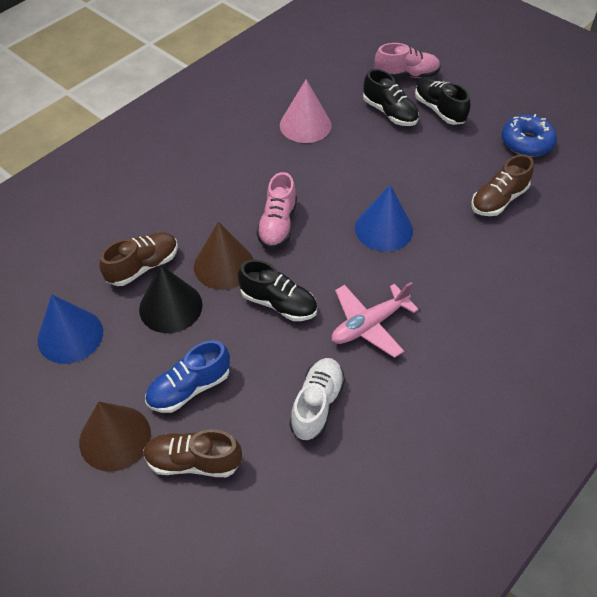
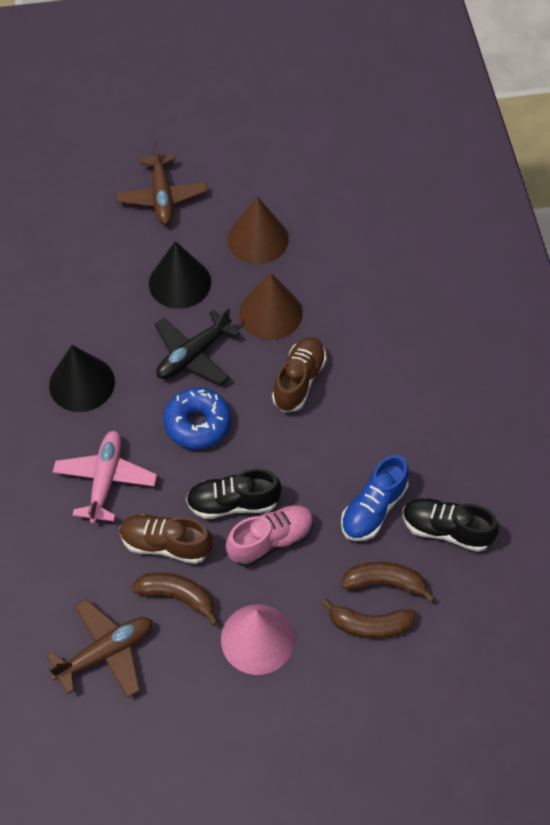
black cone: [139,265,203,333] = 1 -> [49,345,115,412] [149,241,211,309] = 2
black plane: none = 0 -> [155,307,240,385] = 1
black shoe: [238,260,317,321] [363,69,419,126] [415,78,471,125] = 3 -> [186,469,282,519] [403,498,499,552] = 2
blue cone: [38,295,103,364] [355,185,413,252] = 2 -> none = 0
brown banana: none = 0 -> [132,573,218,626] [321,598,417,639] [341,562,435,603] = 3
brown plane: none = 0 -> [47,599,153,698] [116,141,207,225] = 2
brown shoe: [99,232,178,286] [143,430,242,477] [471,154,534,216] = 3 -> [120,514,213,564] [272,337,327,412] = 2
pink shoe: [257,172,297,249] [374,43,441,78] = 2 -> [226,505,314,567] = 1
white shoe: [290,358,345,441] = 1 -> none = 0

